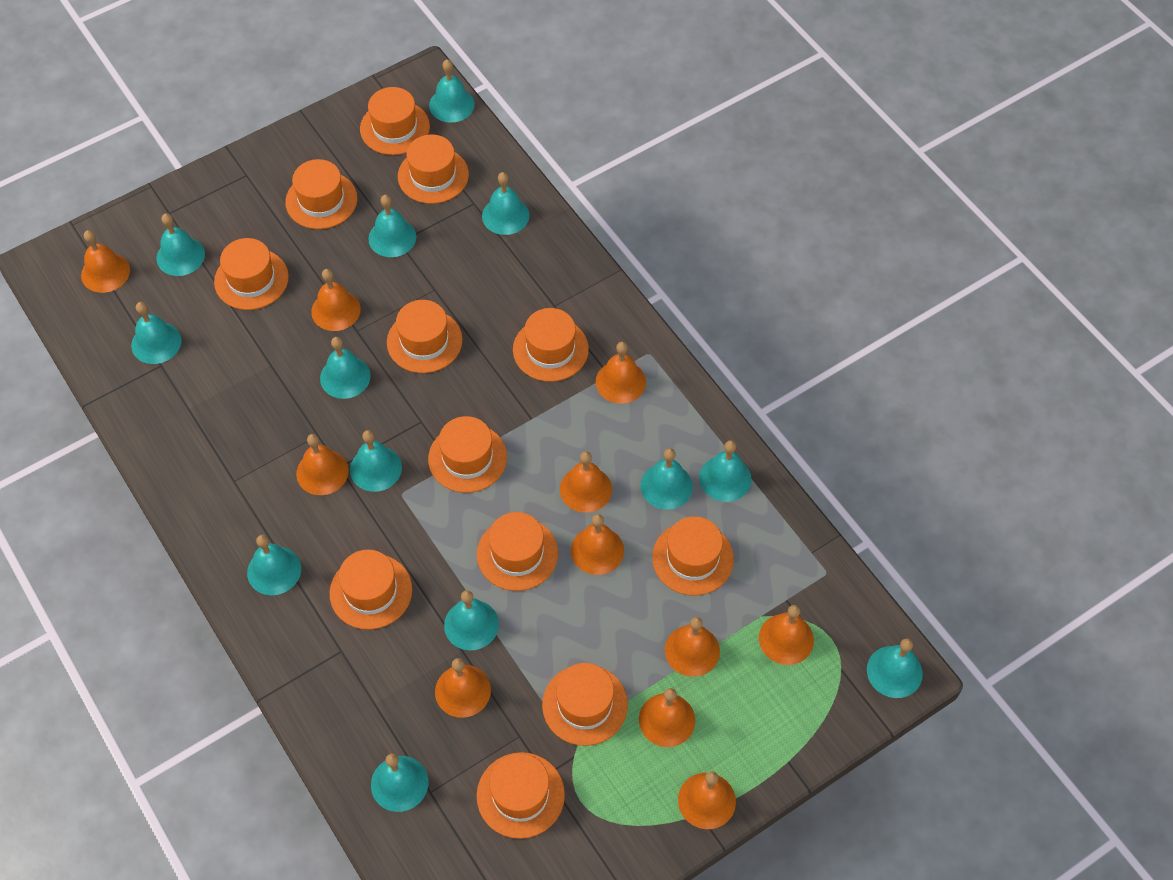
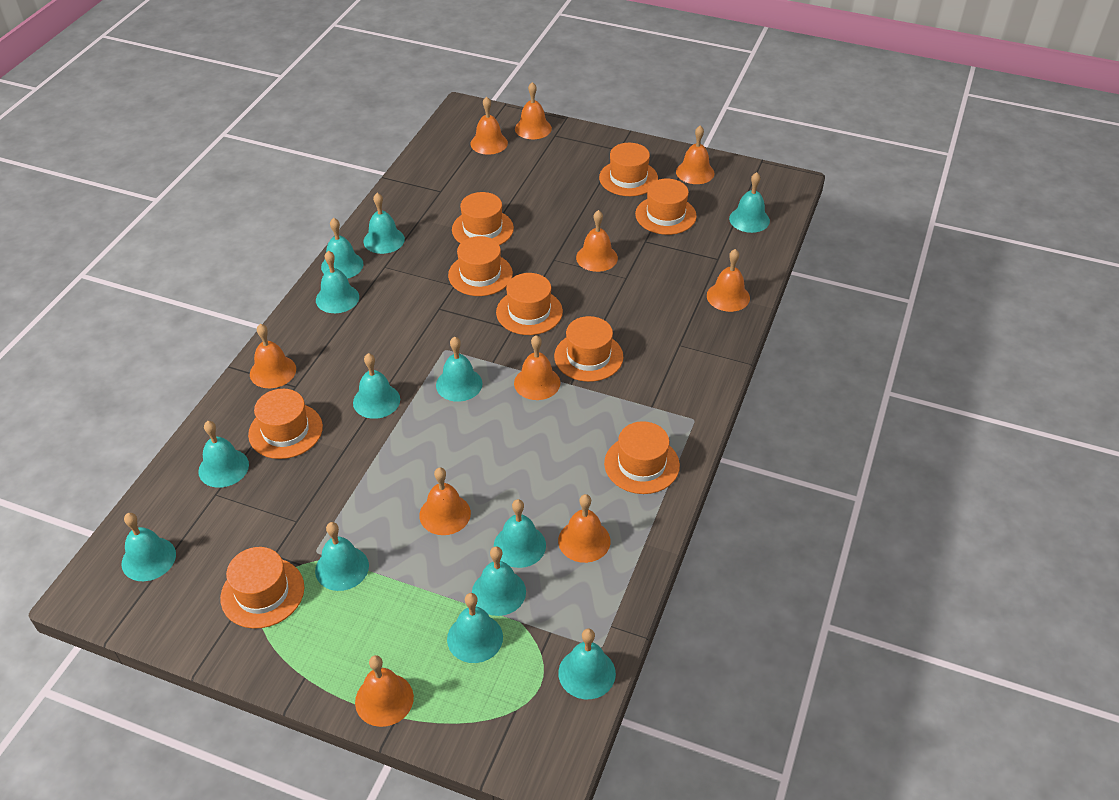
orange bell: [81,230,130,293] [296,434,349,495] [311,269,361,331] [435,658,491,718] [560,451,612,513] [571,514,624,575] [596,342,646,404] [639,688,695,747] [665,617,720,677] [678,771,736,829] [759,605,814,665] = 11 -> [250,324,296,388] [355,655,414,727] [419,467,471,535] [470,97,508,155] [514,335,560,400] [515,82,552,139] [558,494,610,563] [576,210,618,272] [676,126,715,184] [707,249,750,312] = 10
orange hat: [214,238,289,310] [285,159,358,229] [330,550,412,630] [360,87,430,155] [387,300,463,373] [398,134,469,204] [428,416,507,493] [477,512,558,591] [477,752,565,839] [513,308,589,382] [542,663,628,746] [652,516,734,596] = 12 -> [220,547,304,629] [248,389,323,459] [448,236,513,296] [452,192,514,245] [496,273,563,335] [554,316,623,382] [599,143,658,196] [604,421,680,494] [635,179,697,235] = 9

